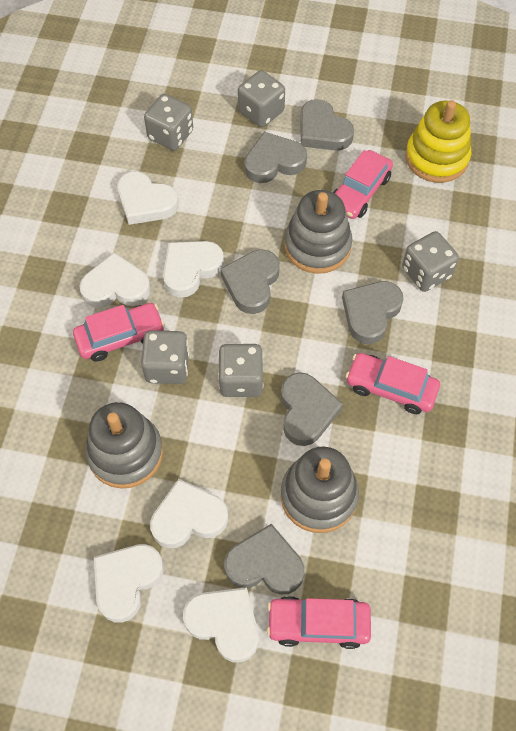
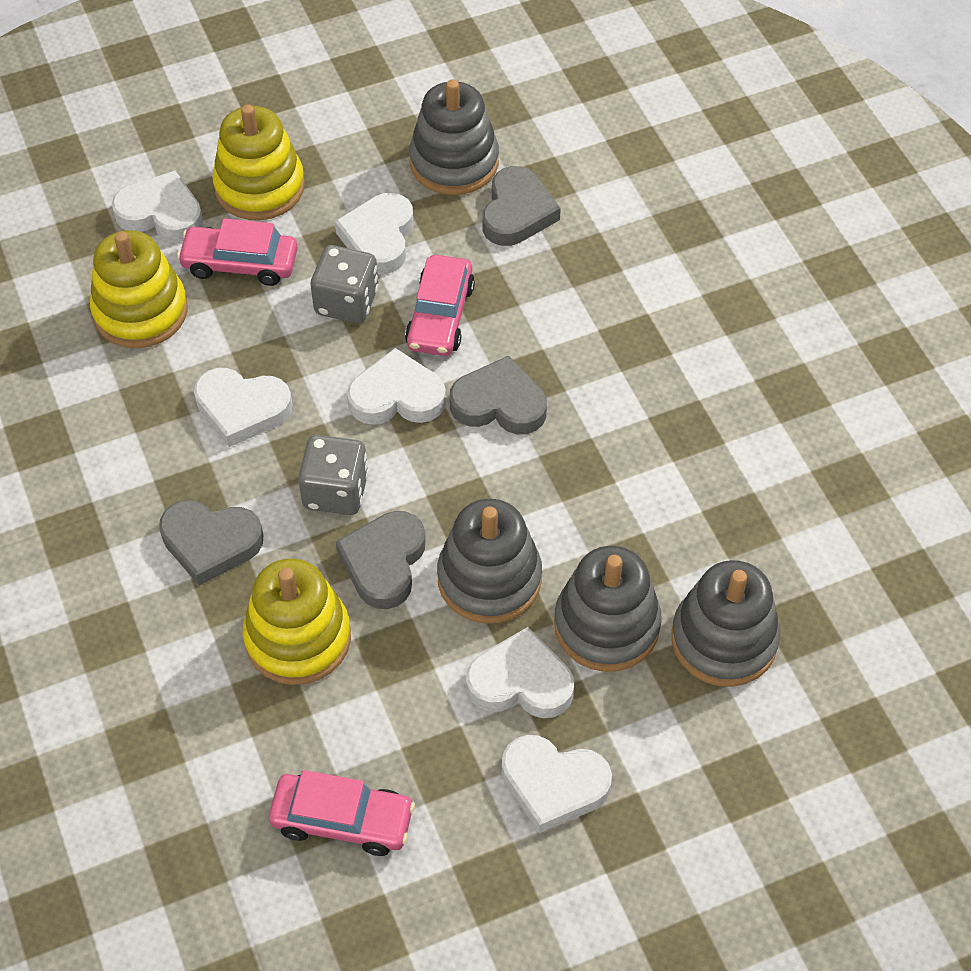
grey dice: [141,330,189,384] [144,94,193,150] [218,344,264,397] [238,70,285,127] [402,231,459,292] = 5 -> [298,435,368,515] [311,245,378,323] = 2
grey heart: [220,249,280,314] [224,524,304,595] [244,132,307,183] [281,372,343,446] [300,99,354,151] [342,281,404,344] = 6 -> [159,500,263,585] [336,511,426,609] [450,356,547,434] [482,166,561,246] = 4
grey stacking toy: [85,402,163,489] [281,447,359,533] [284,190,352,274] = 3 -> [409,79,499,195] [437,499,542,624] [554,546,662,672] [671,560,780,687] = 4
pink car: [73,303,165,362] [267,596,371,649] [333,150,393,219] [346,353,440,414] = 4 -> [177,218,298,286] [269,770,415,856] [405,255,475,356] = 3
yellow stacking toy: [405,100,471,183] = 1 -> [90,230,188,348] [212,105,305,220] [243,558,351,685] = 3

